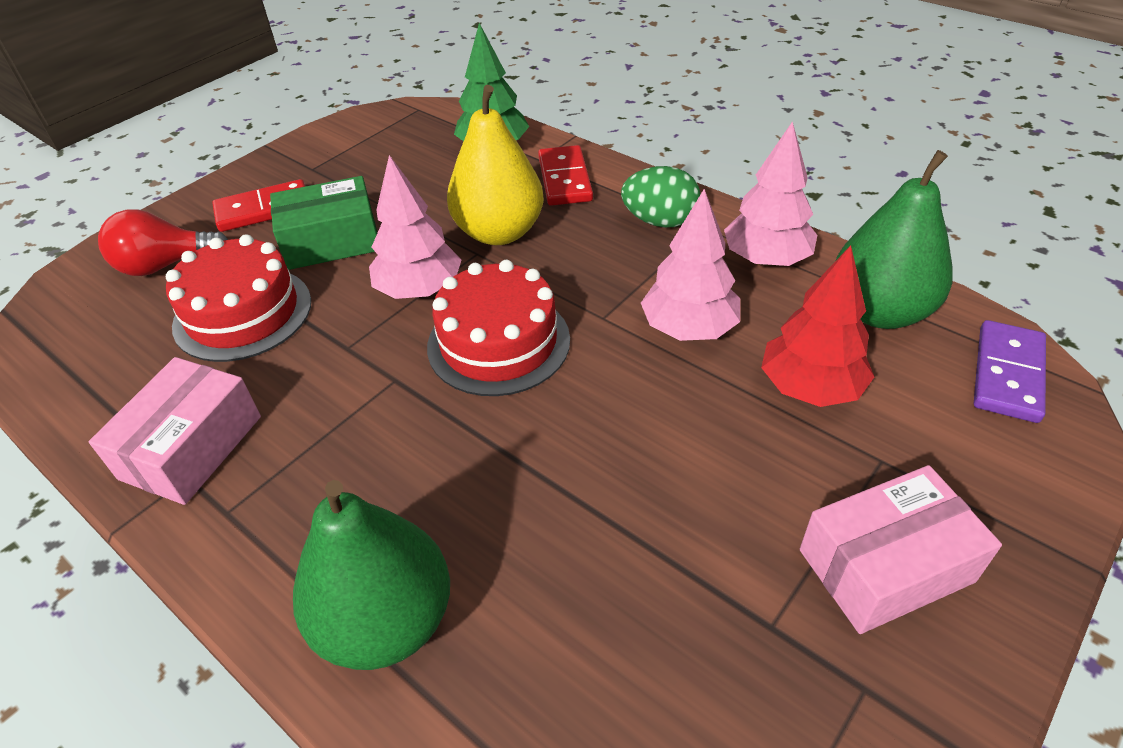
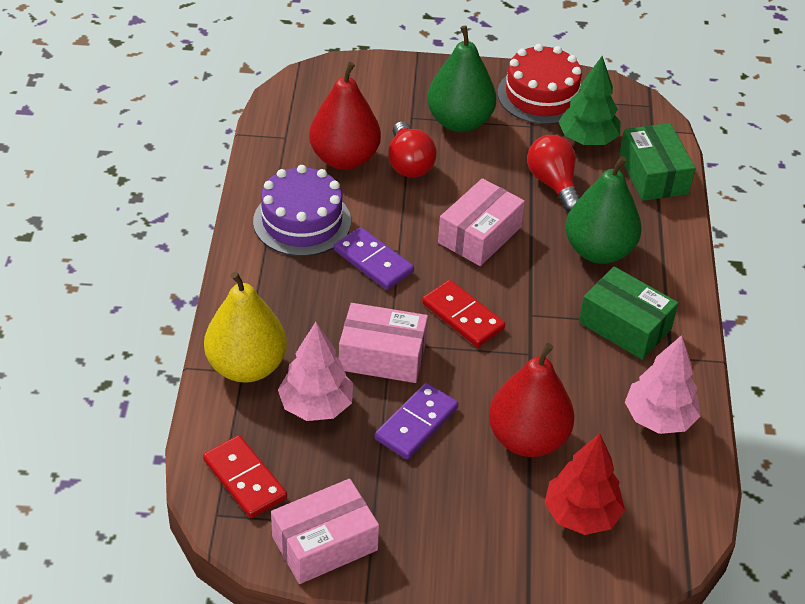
green box: [270,176,377,270] = 1 -> [579,267,678,360] [619,123,696,201] = 2
green egg: [621,166,701,228] = 1 -> none = 0
pink box: [89,357,261,505] [800,465,1002,634] = 2 -> [271,479,379,584] [339,303,428,383] [438,178,525,266] = 3
pink tree: [369,155,461,299] [641,189,740,341] [724,121,817,266] = 3 -> [278,322,353,421] [625,335,700,434] = 2
purple cake: none = 0 -> [253,165,351,256] = 1
purple domino: [974,320,1046,423] = 1 -> [334,227,414,290] [375,383,459,459] = 2
red cake: [166,234,311,362] [427,260,570,396] = 2 -> [497,44,582,124] = 1
red light bulb: [98,209,228,276] = 1 -> [388,121,437,178] [527,135,580,212] = 2
red pear: none = 0 -> [309,62,381,170] [489,343,575,457] = 2

